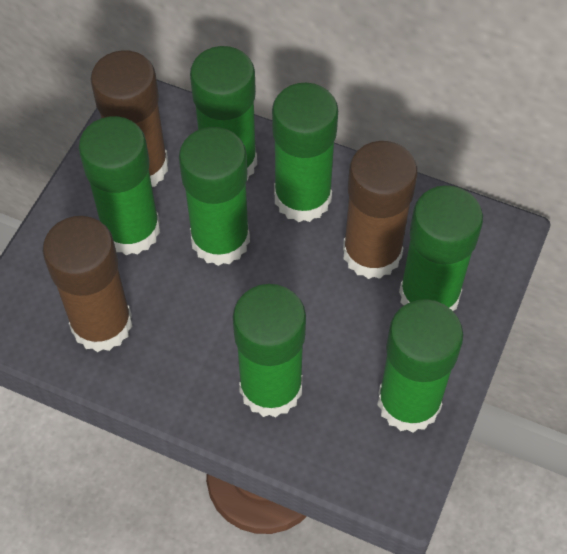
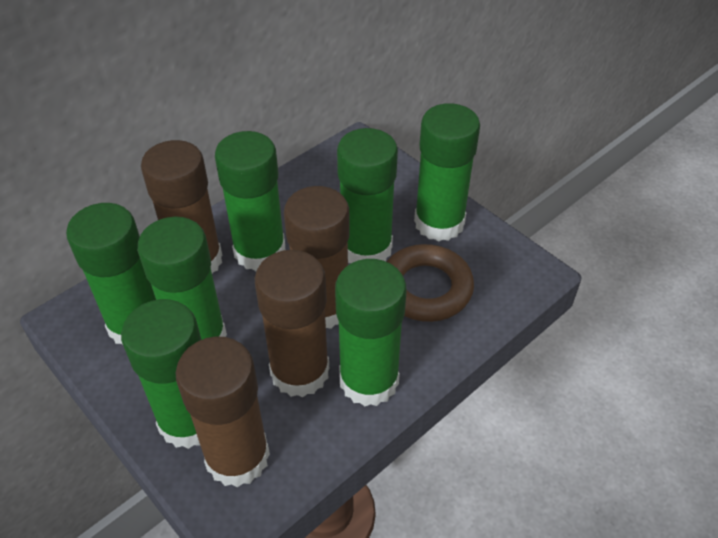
brown glue stick: [43,216,133,352] [90,50,168,187] [343,141,418,279] = 3 -> [141,140,222,273] [176,336,270,487] [255,250,329,397] [284,186,350,329] = 4
brown ring: none = 0 -> [387,244,474,322] = 1

